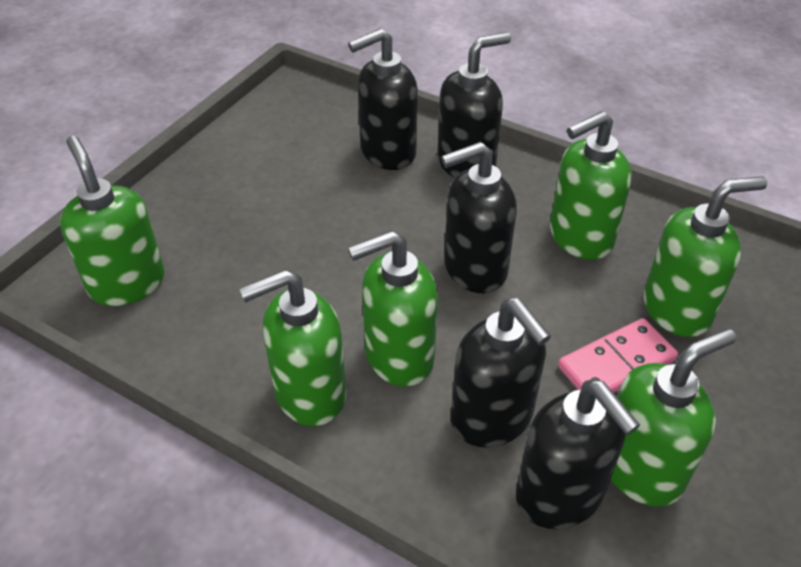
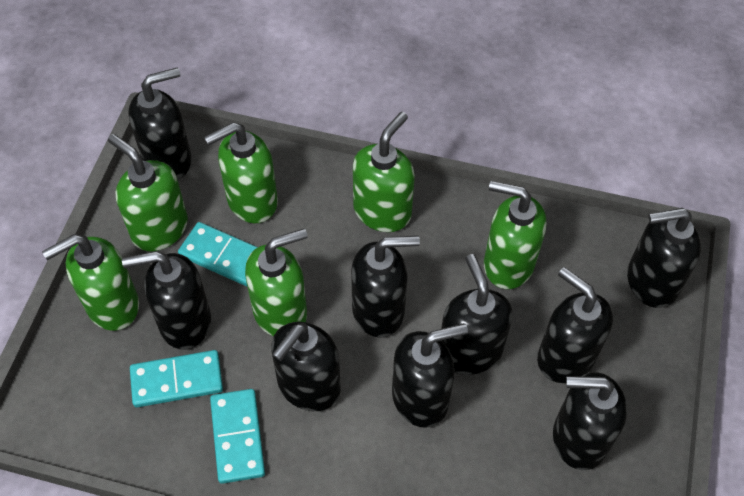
black soap dispenser: [348,28,418,170] [437,32,511,178] [441,142,517,293] [451,298,551,448] [516,380,640,529] = 5 -> [122,251,211,349] [128,67,192,180] [271,322,341,411] [351,236,420,337] [392,323,468,428] [441,254,513,375] [537,267,613,383] [553,372,627,470] [627,208,701,308] = 9
pink domino: [558,318,678,393] = 1 -> none = 0
turquoise domino: none = 0 -> [130,350,223,407] [178,222,258,287] [210,389,265,484] = 3

